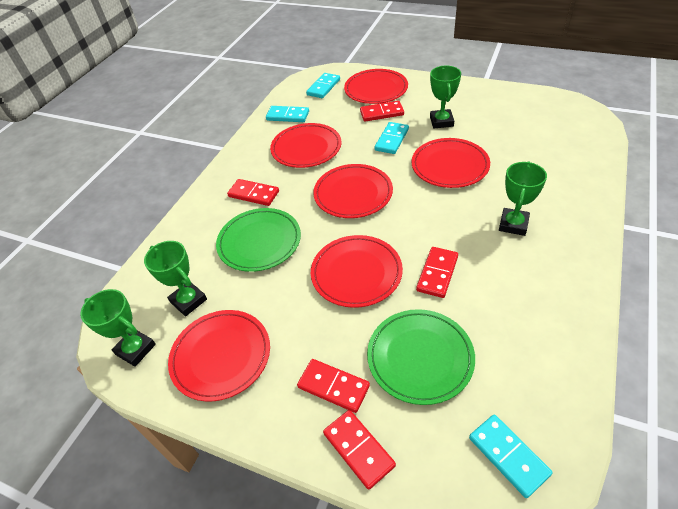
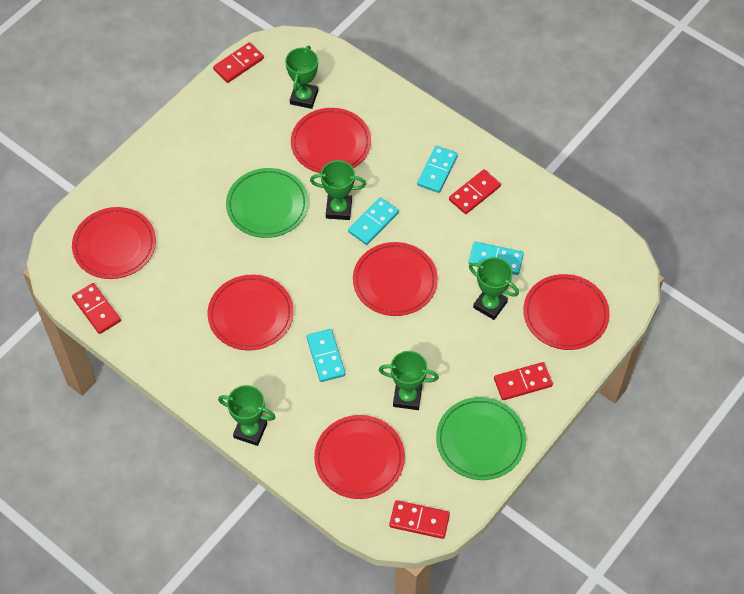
green trophy: [80,289,156,367] [144,241,207,316] [430,66,461,129] [499,161,547,236] = 4 -> [218,385,276,446] [285,46,318,109] [310,160,366,220] [379,351,439,410] [469,257,519,320] = 5

